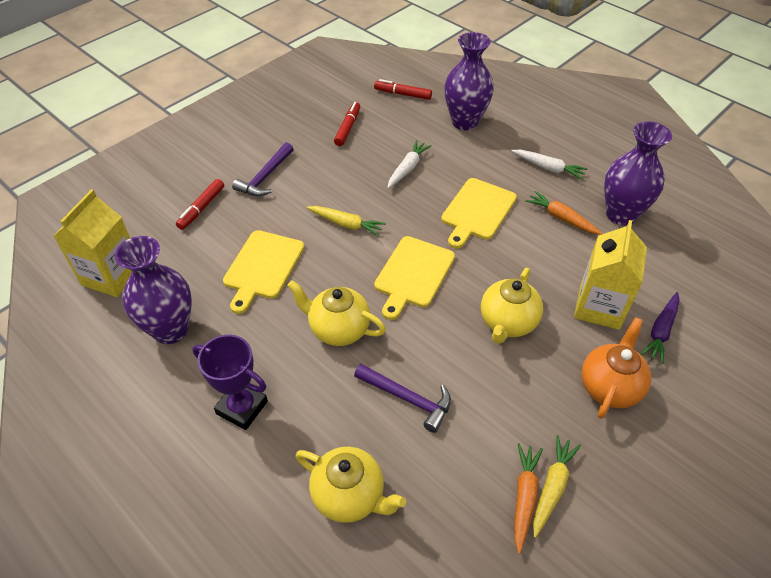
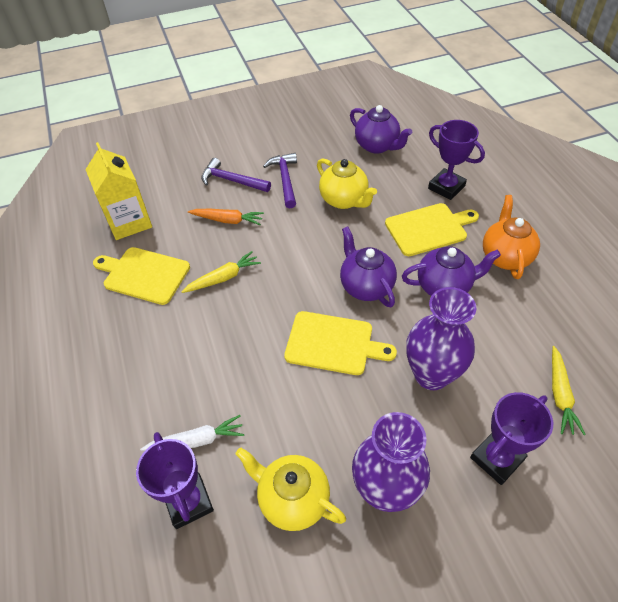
orange carrot: [514,443,543,554] [525,191,602,235] = 2 -> [188,209,264,225] = 1
purple carrot: [641,292,680,364] = 1 -> none = 0
purple teapot: none = 0 -> [340,227,397,307] [350,105,412,154] [402,246,501,296] = 3
purple trophy: [192,335,268,430] = 1 -> [136,432,214,529] [428,120,485,200] [470,392,553,485] = 3
purple vase: [115,236,192,344] [444,32,494,131] [604,121,672,226] = 3 -> [352,412,430,512] [406,287,476,390] = 2
red marker: [176,179,224,230] [334,102,360,146] [374,79,432,100] = 3 -> none = 0
white carrot: [387,140,432,189] [511,150,587,180] = 2 -> [140,415,244,451] = 1
yellow carton: [53,189,132,297] [574,220,647,330] = 2 -> [85,142,152,240] = 1
yellow teapot: [287,280,386,346] [295,447,406,523] [481,268,543,344] = 3 -> [236,448,346,531] [317,159,377,209] = 2

